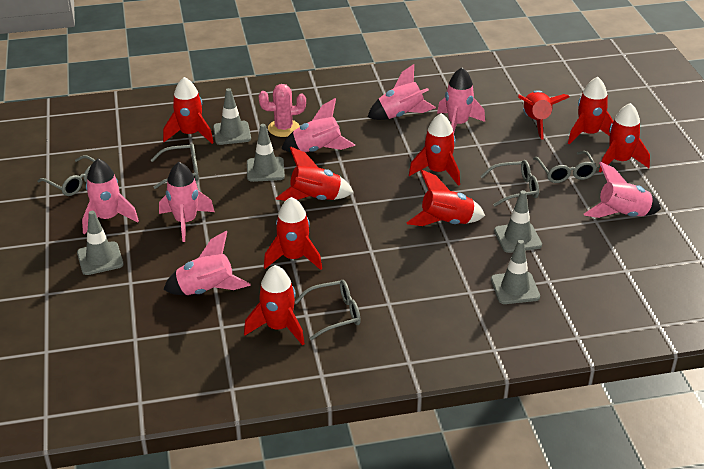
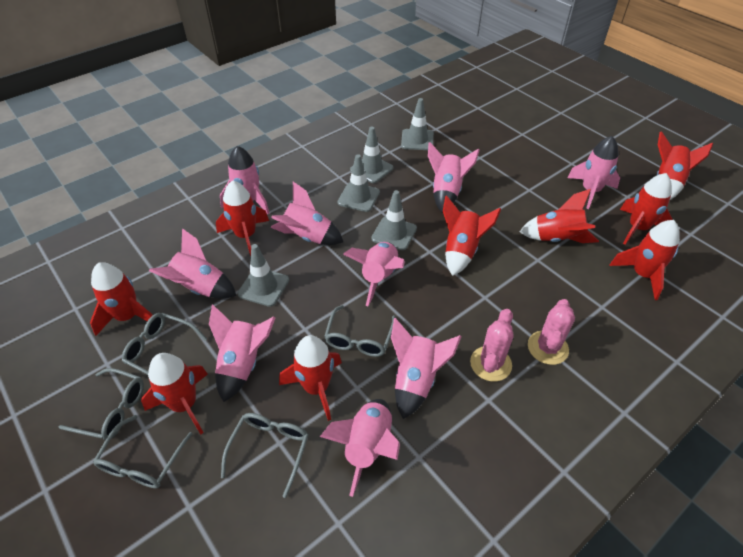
pink cactus: [259,84,306,137] = 1 -> [470,309,514,381] [528,299,575,365] = 2
pink rocket: [82,159,139,234] [159,162,215,242] [163,231,250,295] [281,98,355,152] [368,64,436,120] [437,67,485,135] [584,162,661,218] = 7 -> [149,228,236,299] [209,304,276,402] [220,146,269,214] [270,182,343,245] [320,399,400,497] [343,242,405,306] [391,318,462,419] [428,142,480,213] [567,136,620,209] = 9

